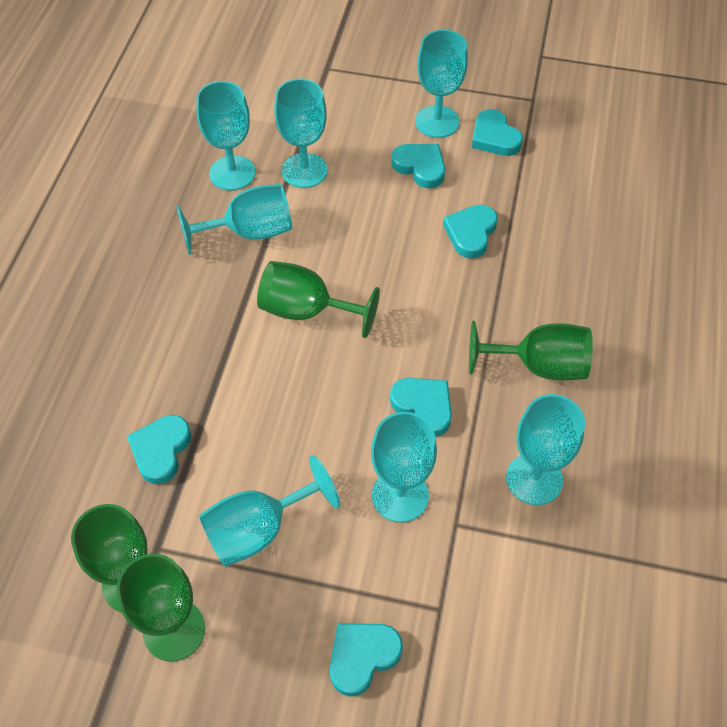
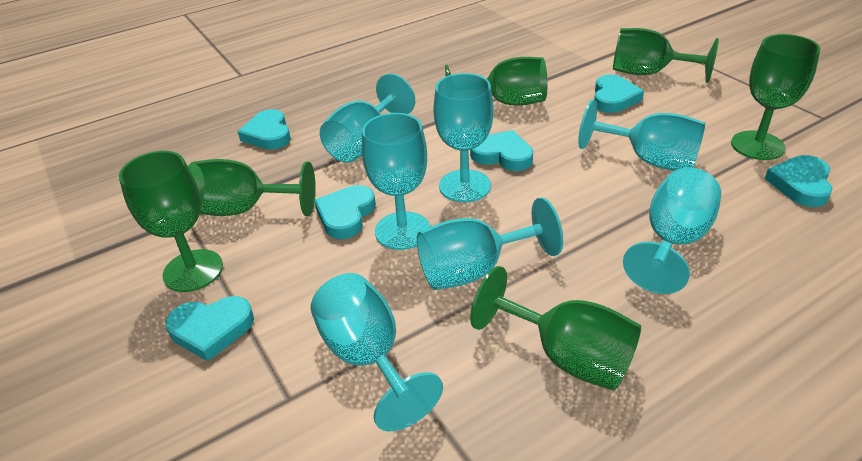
green goblet: [71,504,148,612] [116,554,205,662] [257,261,380,338] [469,321,593,381] = 4 -> [119,151,223,292] [188,159,316,216] [445,57,547,105] [470,266,641,391] [613,28,719,83] [731,34,820,160] = 6

